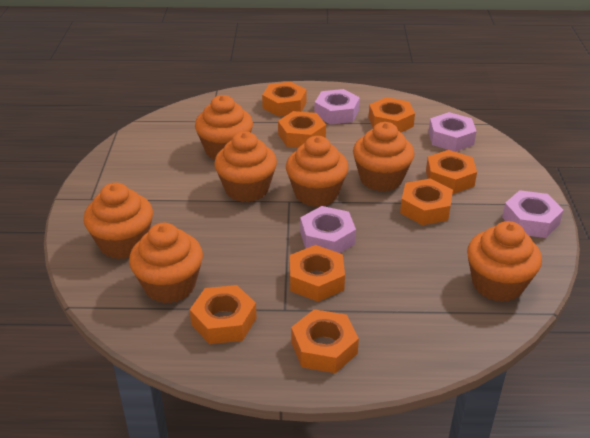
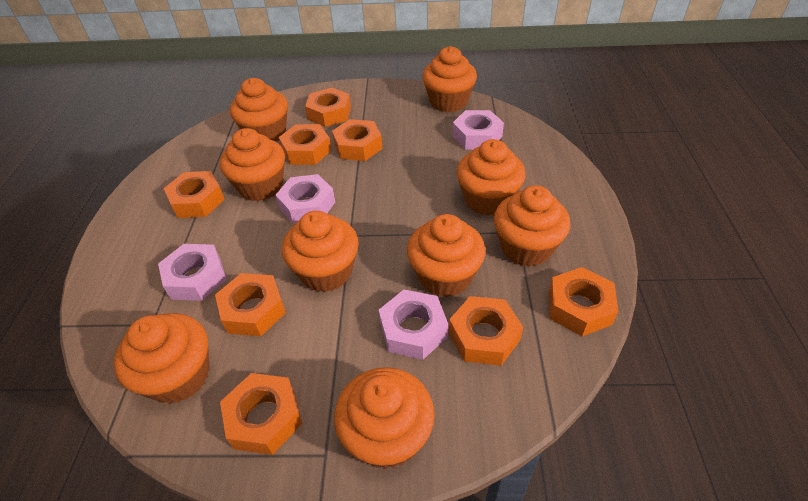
orange cupcake: [83,183,153,259] [129,223,203,303] [195,95,253,159] [214,131,277,202] [286,136,349,207] [353,122,414,192] [467,221,542,302] = 7 -> [114,313,210,404] [220,128,285,201] [230,78,288,142] [282,211,359,292] [334,367,435,469] [407,214,485,297] [422,46,477,112] [457,139,526,216] [494,185,570,267] = 9

